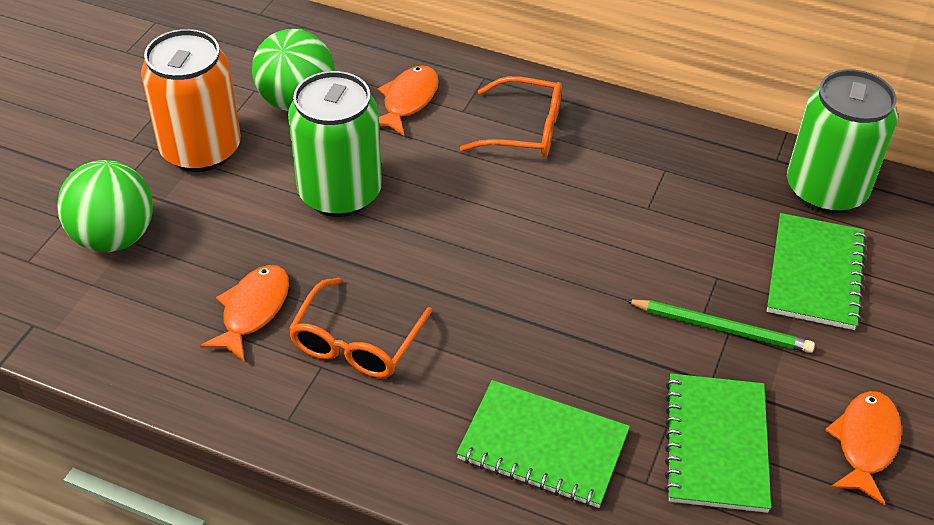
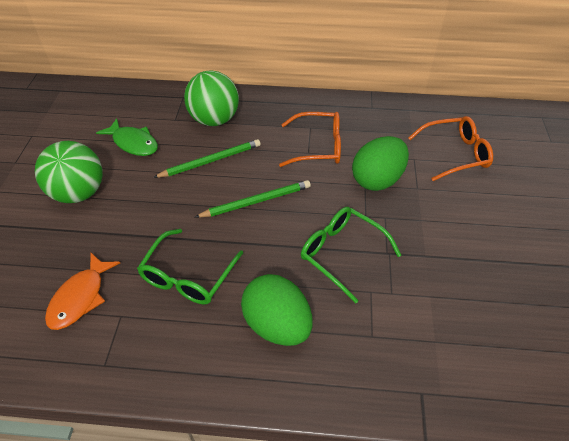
green can: [288,71,382,217] [787,69,898,214] = 2 -> none = 0
green egg: none = 0 -> [241,274,313,346] [352,136,409,191] = 2
green fish: none = 0 -> [96,118,158,156] = 1
green glasses: none = 0 -> [137,229,243,305] [301,207,401,304] = 2
green notebook: [456,380,630,508] [664,374,771,513] [767,213,867,330] = 3 -> none = 0
green pencil: [625,299,815,353] = 1 -> [153,139,261,178] [195,180,311,218] = 2
orange can: [141,29,241,172] = 1 -> none = 0
orange fish: [200,265,289,362] [377,66,439,136] [825,391,902,506] = 3 -> [45,253,120,330] = 1

